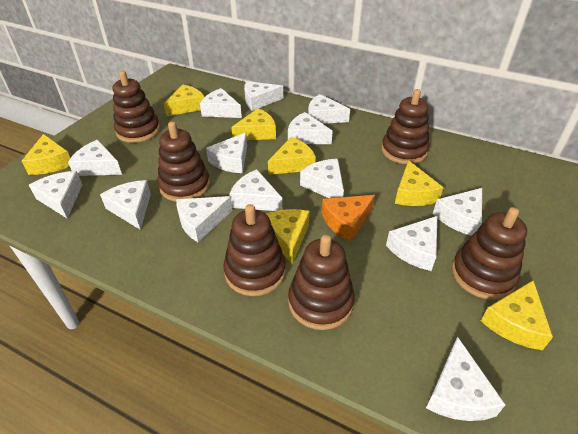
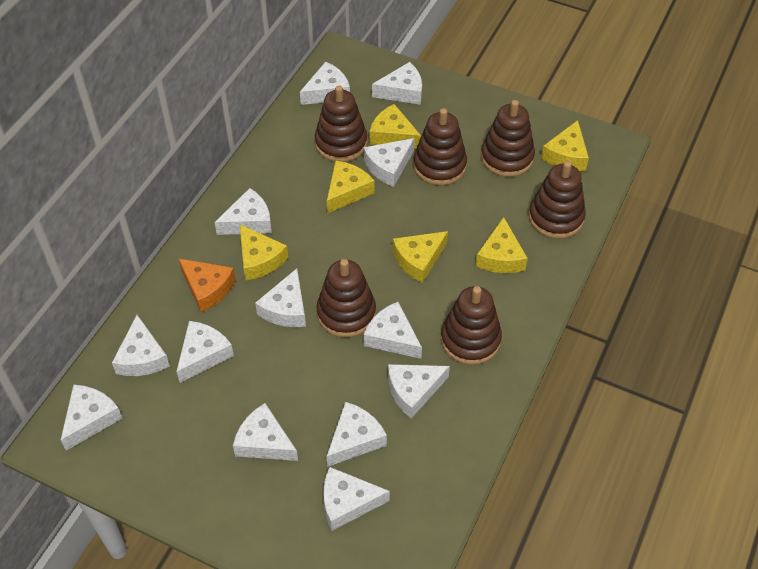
white cheese: [29,171,82,219] [68,140,122,176] [100,180,151,230] [177,196,232,243] [200,88,242,118] [206,133,247,173] [229,169,282,211] [244,81,283,111] [288,112,333,144] [300,159,344,198] [308,94,350,124] [386,216,437,271] [426,337,506,421] [433,188,482,236] = 14 -> [61,385,123,451] [112,315,170,376] [176,321,234,383] [214,188,272,235] [233,403,298,461] [255,268,306,327] [300,62,350,105] [323,467,390,531] [326,402,387,467] [363,302,422,359] [364,138,414,187] [372,62,422,105] [388,364,450,419] = 13
yellow cheese: [22,134,70,175] [164,85,204,116] [231,108,276,140] [267,209,310,265] [268,137,316,175] [395,160,444,206] [481,280,553,350] = 7 -> [240,225,288,280] [327,160,375,213] [369,104,421,148] [393,231,448,283] [476,217,528,273] [541,120,589,171] = 6

